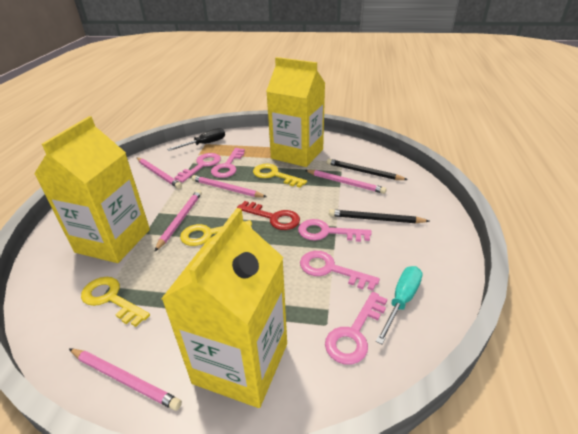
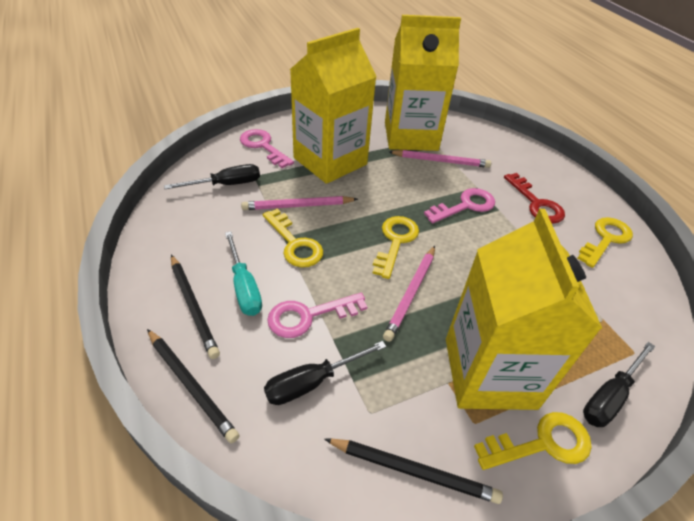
black pencil: [327,159,408,180] [329,209,429,223] = 2 -> [147,329,240,443] [171,254,220,359] [324,438,503,504] = 3
black screwdriver: [167,128,225,151] = 1 -> [164,164,260,189] [264,341,386,405] [583,342,655,427] = 3
pink key: [174,153,221,182] [211,148,245,178] [298,219,372,242] [300,251,380,291] [325,292,387,365] = 5 -> [240,129,294,168] [267,293,367,338] [424,188,495,223] = 3
pink pencil: [69,348,182,411] [137,158,182,189] [154,190,202,252] [191,175,267,198] [305,170,387,194] = 5 -> [241,196,358,210] [383,246,435,342] [389,150,491,168] = 3
yellow key: [81,277,150,327] [180,220,252,246] [253,164,307,187] = 3 -> [263,209,323,267] [373,216,419,279] [474,412,592,470] [577,217,633,268] = 4

